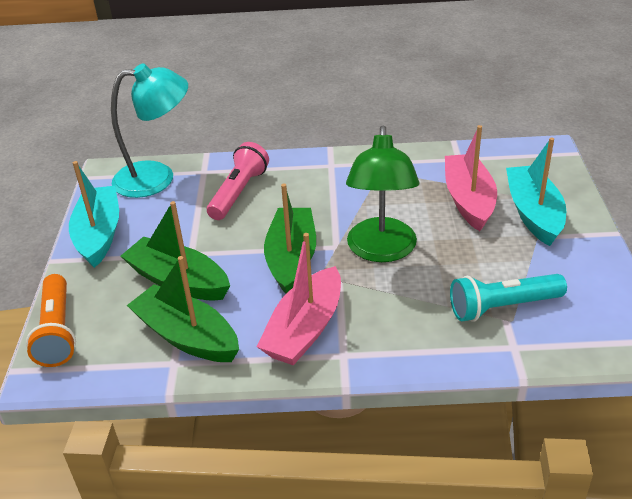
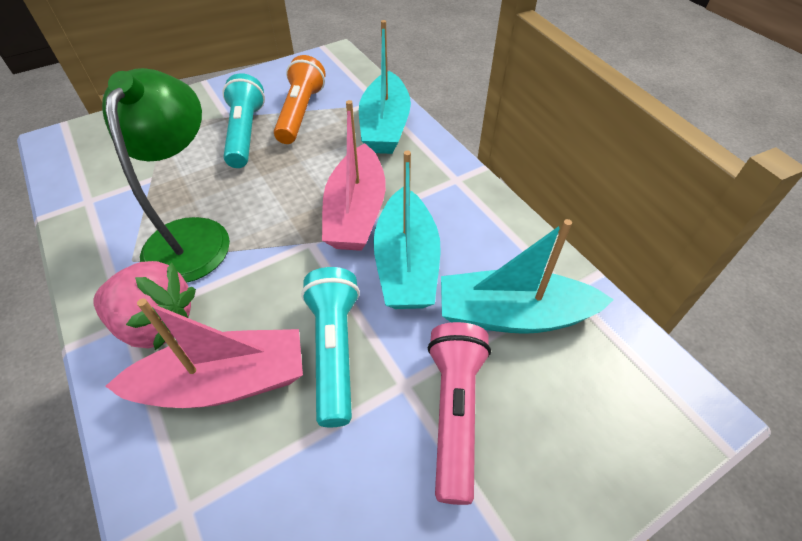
green boat: [121,201,230,300] [127,256,239,362] [264,184,316,294] = 3 -> none = 0
pink strawberry: none = 0 -> [93,261,196,350] = 1
turquoise boat: [69,161,119,268] [506,137,566,246] = 2 -> [359,20,411,154] [373,151,441,309] [441,219,614,334] = 3
turquoise flashlight: [450,274,567,322] = 1 -> [222,73,265,168] [301,267,360,427] = 2
turquoise lamp: [111,63,188,198] = 1 -> none = 0

